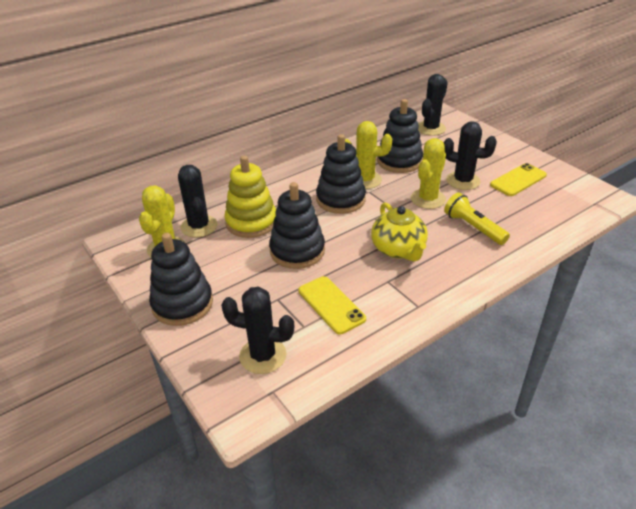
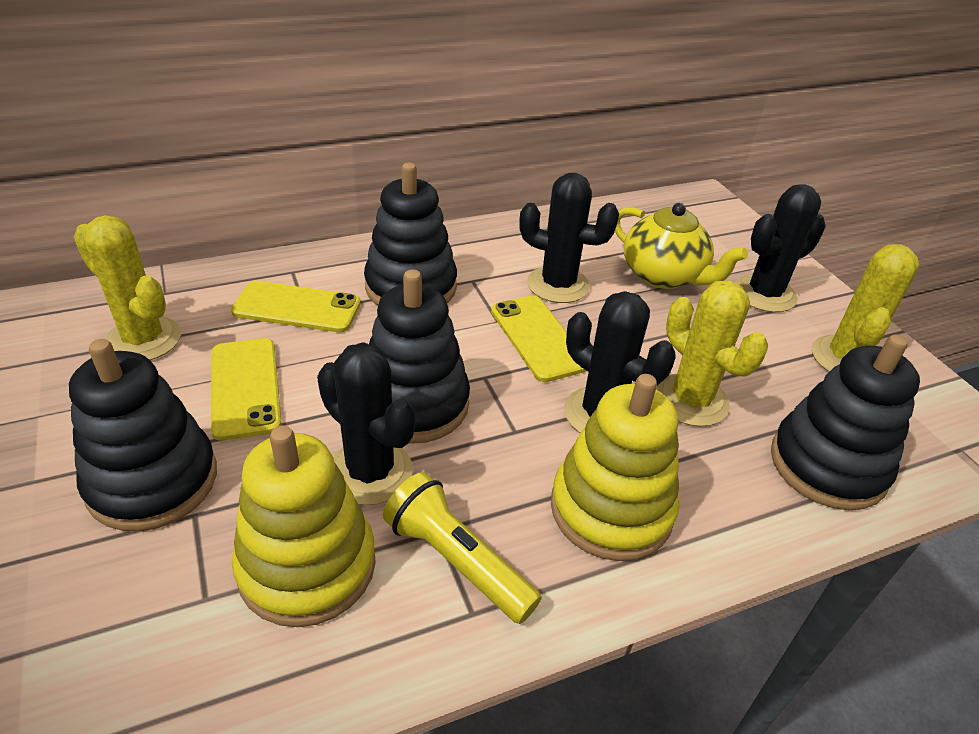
yellow phone: [299,276,366,334] [490,163,547,196] = 2 -> [211,338,282,441] [231,281,361,332] [491,296,586,382] = 3
yellow stacking toy: [224,156,276,238] = 1 -> [232,425,376,627] [551,374,679,561] = 2

